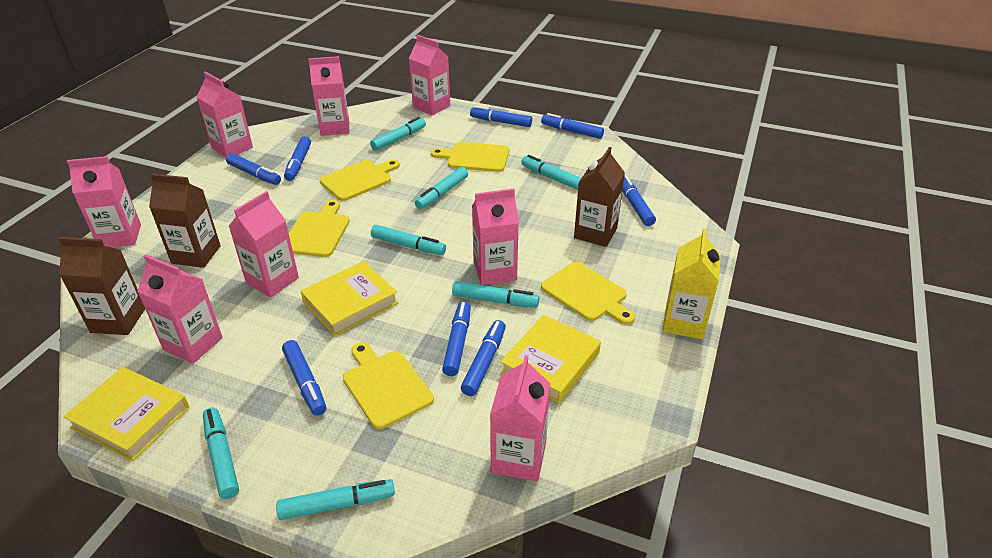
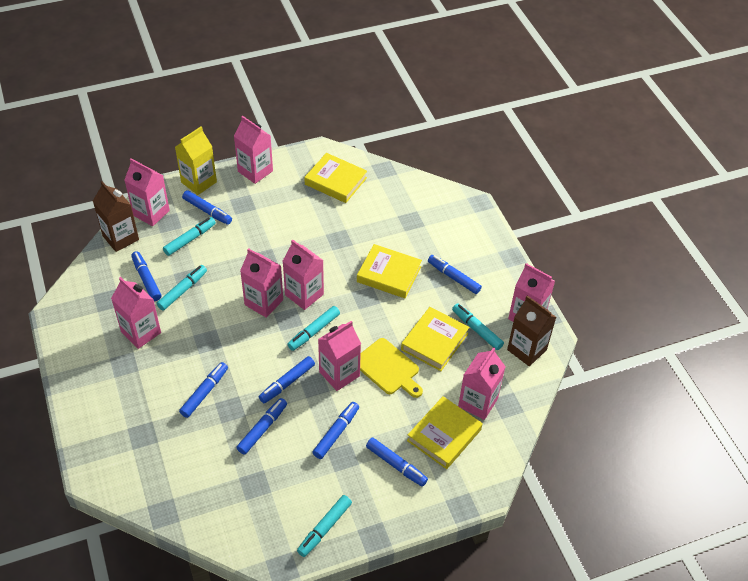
brown carton: [58,237,145,335] [149,174,221,268] [574,147,625,247] = 3 -> [93,181,139,252] [507,295,556,366] = 2
turquoise marker: [203,407,239,499] [276,479,395,520] [370,117,426,151] [371,225,446,255] [415,167,468,209] [452,281,539,308] [521,155,581,190] = 7 -> [157,265,207,311] [163,217,216,256] [287,306,340,351] [297,495,352,557] [452,303,504,350] = 5
yellow book: [63,367,189,461] [301,261,398,336] [500,315,601,403] = 3 -> [304,153,367,203] [357,244,422,298] [401,307,469,371] [407,396,483,469] = 4
yellow cutting board: [289,200,350,257] [320,160,400,201] [343,342,434,429] [431,142,509,172] [541,262,635,325] = 5 -> [360,338,423,398] = 1

